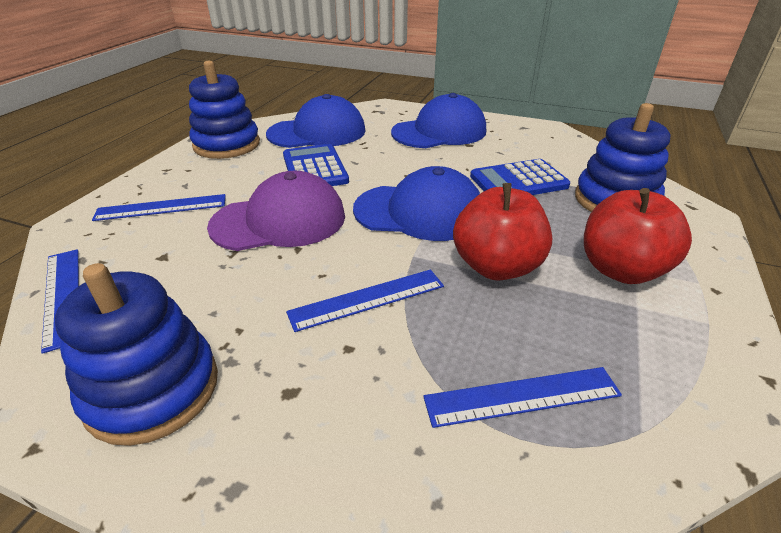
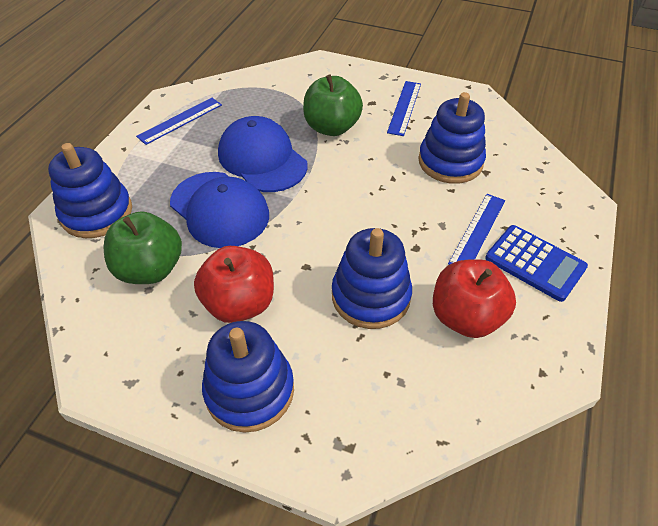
blue calculator: [283,144,349,186] [470,159,570,195] = 2 -> [485,225,588,302] = 1
blue cap: [266,94,366,148] [353,166,480,241] [391,93,486,148] = 3 -> [170,172,269,248] [218,116,307,192] = 2
blue ruler: [41,249,79,354] [92,194,226,221] [286,270,444,332] [423,367,622,428] = 4 -> [136,98,222,145] [387,81,421,136] [448,194,505,265] = 3
blue stacking toy: [55,263,218,446] [189,61,260,159] [575,103,670,212] = 3 -> [48,143,132,238] [202,321,294,433] [332,228,412,329] [418,92,486,184] = 4
green apple: none = 0 -> [104,211,182,284] [303,75,363,136] = 2
purple cap: [207,171,345,251] = 1 -> none = 0

